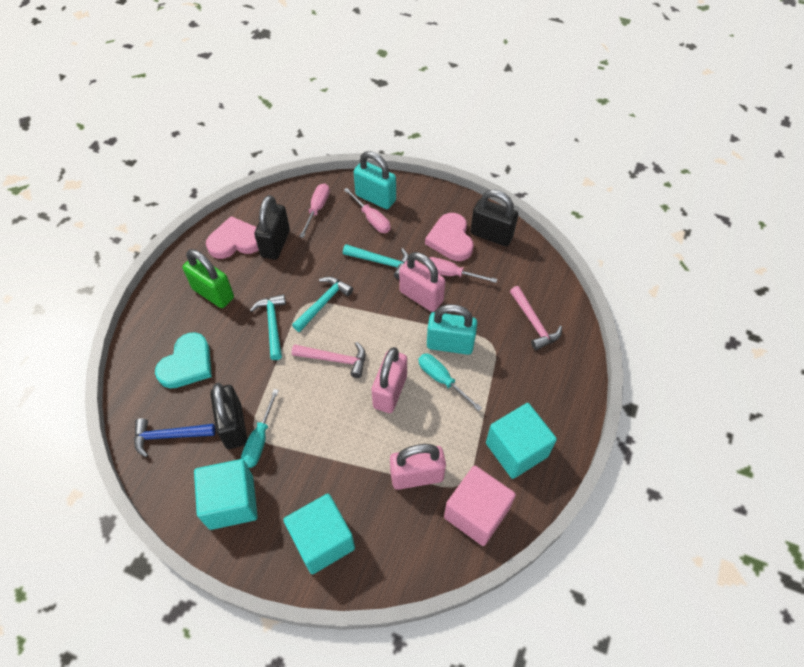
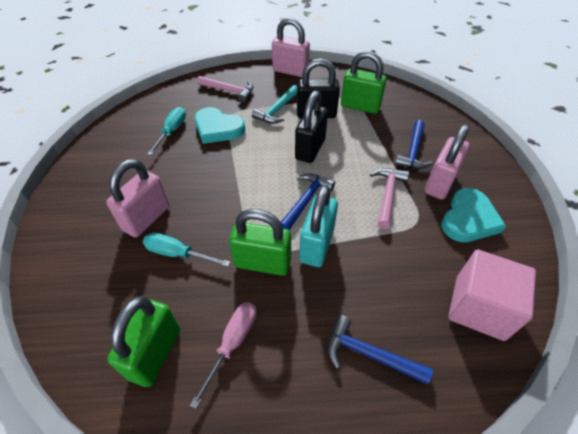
black padlock: [210,382,248,449] [254,195,290,260] [470,190,518,246] = 3 -> [295,91,328,163] [297,58,340,119] = 2
blue hammer: [134,418,215,457] = 1 -> [281,173,335,230] [328,315,433,385] [395,120,433,169] = 3
green padlock: [183,249,234,308] = 1 -> [107,296,181,387] [229,209,291,276] [341,51,387,114] = 3
pink heart: [206,216,259,259] [425,213,473,261] = 2 -> none = 0
pink screwdriver: [299,183,330,238] [344,188,391,233] [424,257,497,283] = 3 -> [190,302,257,409] = 1
turquoise cube: [194,459,258,530] [283,494,355,574] [486,403,557,479] = 3 -> none = 0
turquoise hammer: [250,294,286,360] [292,277,353,332] [343,244,409,279] = 3 -> [252,85,297,124] = 1
turquoise heart: [155,332,212,388] = 1 -> [195,107,245,144] [441,188,506,242] = 2
turquoise padlock: [354,151,396,209] [427,304,477,355] = 2 -> [299,185,338,267] = 1

